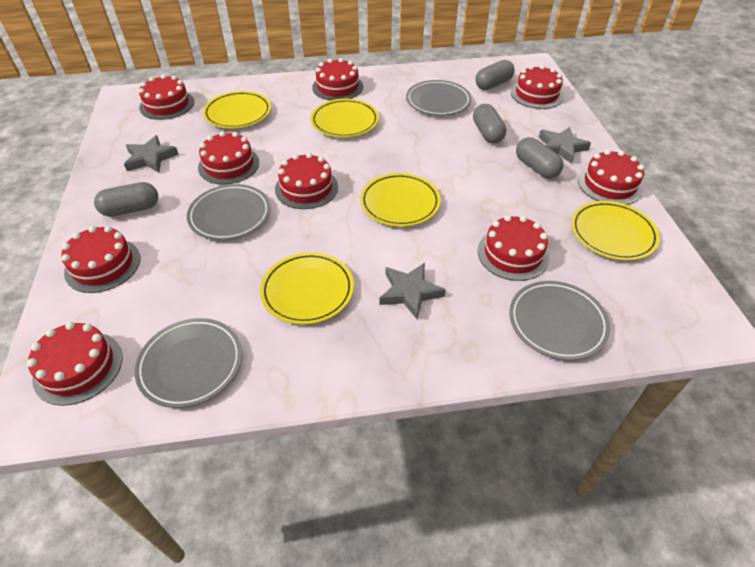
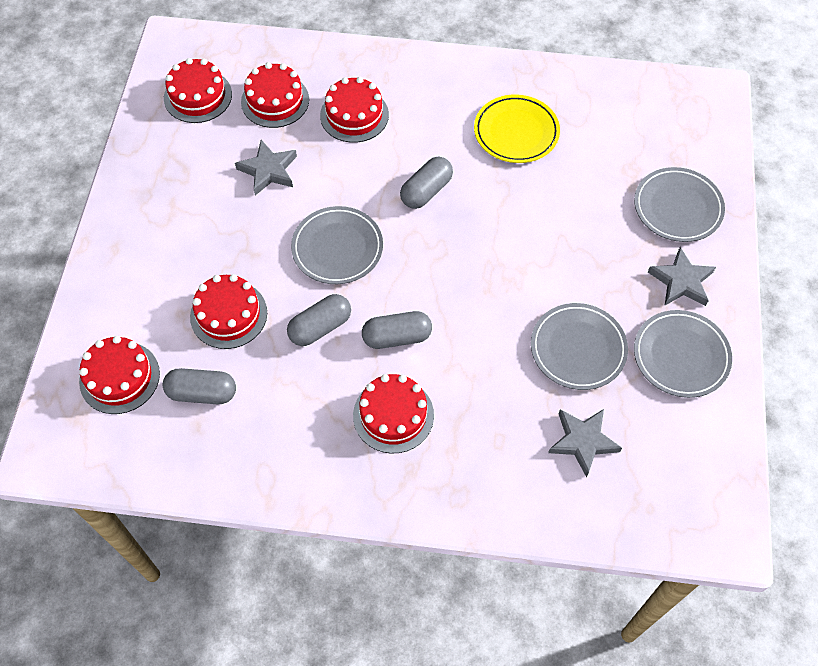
red cake: [27,322,123,406] [61,226,141,293] [139,74,194,120] [198,131,259,185] [275,153,338,209] [312,58,363,101] [477,215,549,281] [511,65,564,109] [578,150,644,205] = 9 -> [79,336,160,414] [164,58,232,123] [190,274,267,349] [241,62,309,128] [320,77,389,143] [353,374,434,453] = 6
yellow plate: [203,91,271,129] [260,252,354,325] [311,99,379,138] [360,173,441,227] [571,201,660,261] = 5 -> [474,95,560,163] = 1

